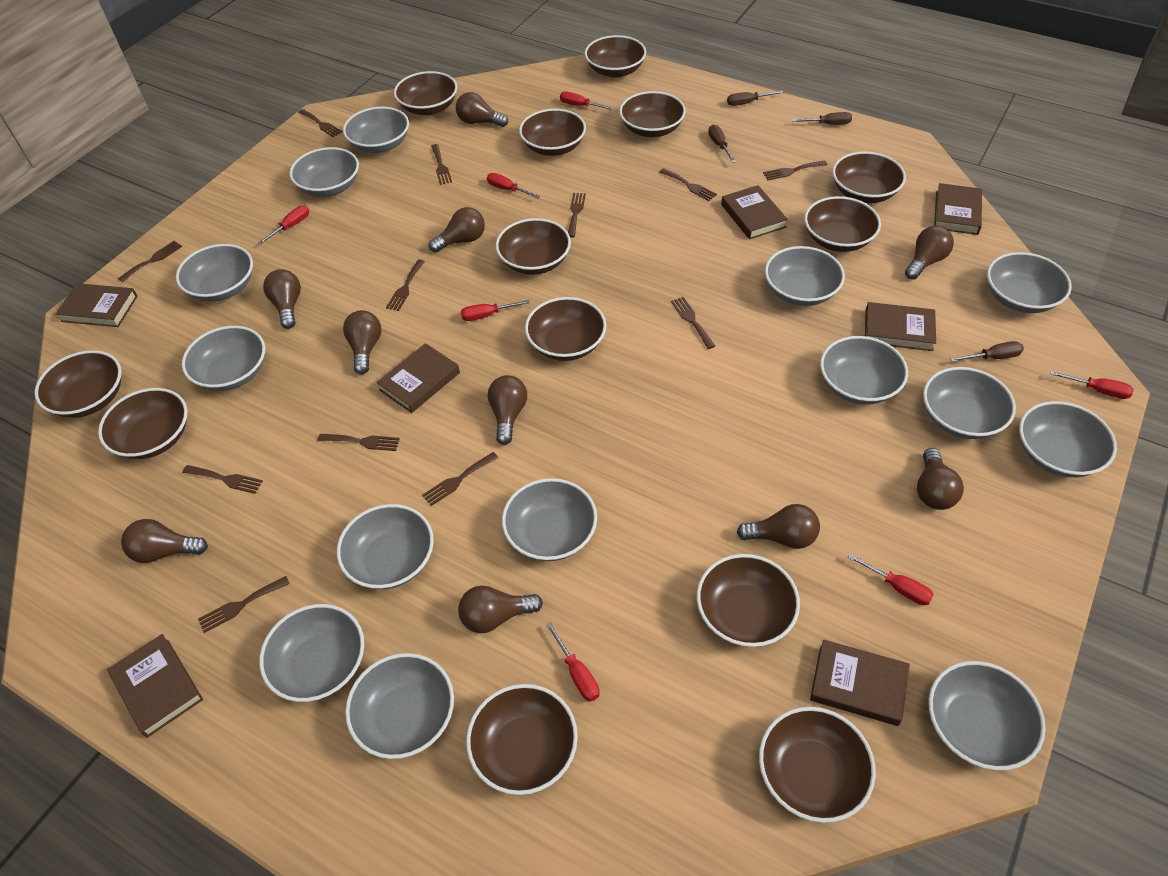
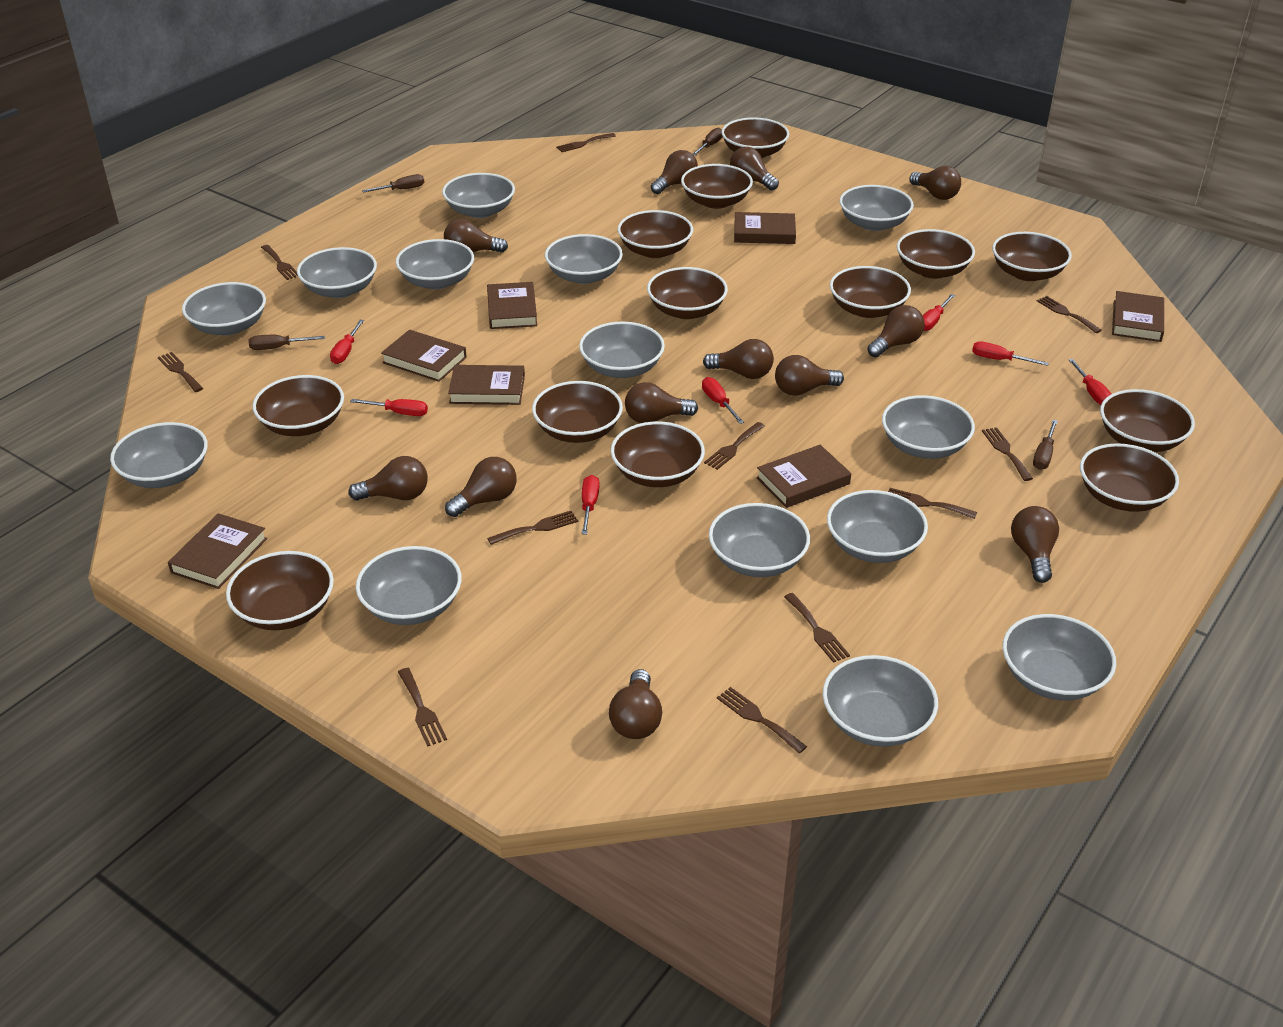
brown fork: [118,241,182,282] [183,465,263,494] [198,576,290,633] [298,109,342,137] [318,434,400,451] [386,260,425,311] [422,452,498,506] [431,144,452,185] [568,193,586,237] [660,168,717,201] [671,297,715,349] [763,161,827,180] = 12 -> [158,352,203,392] [261,245,298,280] [398,668,447,747] [487,510,578,545] [556,133,616,152] [704,422,765,470] [717,687,807,754] [784,593,850,663] [888,488,977,519] [982,427,1033,481] [1037,296,1102,333] = 11
brown light bulb: [121,519,208,563] [263,269,301,329] [343,310,381,374] [429,207,485,252] [456,92,508,127] [458,586,543,633] [488,375,527,445] [737,504,820,549] [905,226,954,280] [917,448,964,510] = 10 -> [348,456,428,501] [444,219,508,253] [445,457,517,517] [609,669,662,739] [625,382,698,423] [651,150,698,194] [703,339,774,379] [730,147,779,190] [775,355,844,396] [867,305,925,357] [909,166,961,200] [1011,506,1059,583] = 12

